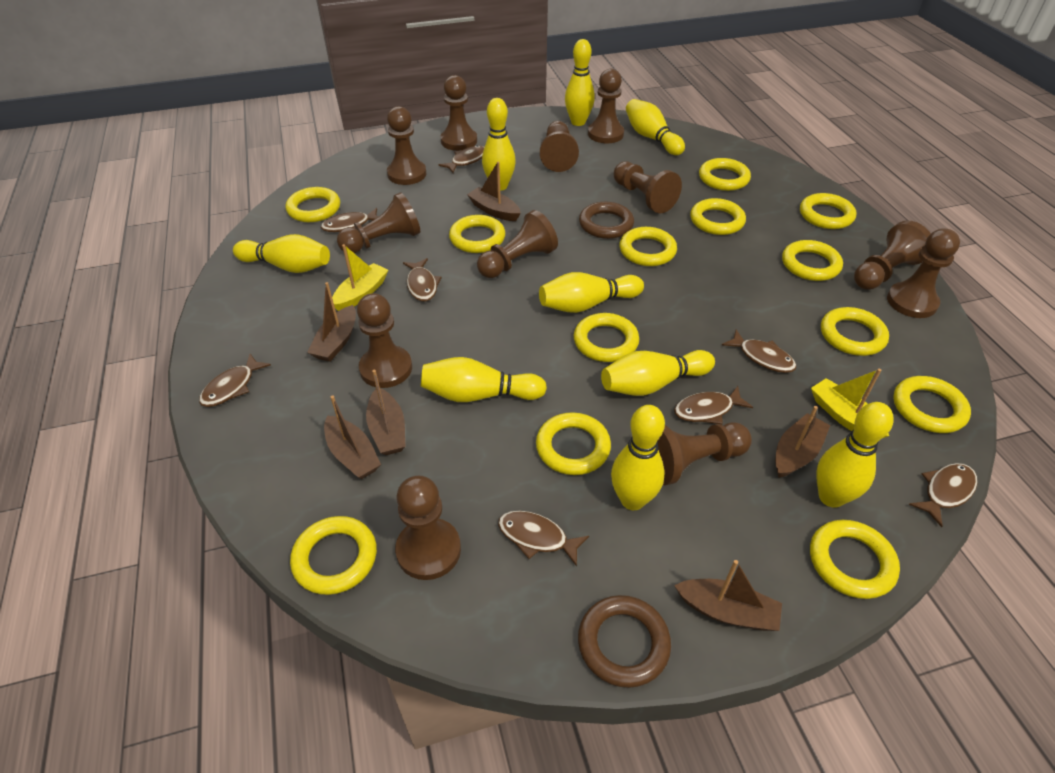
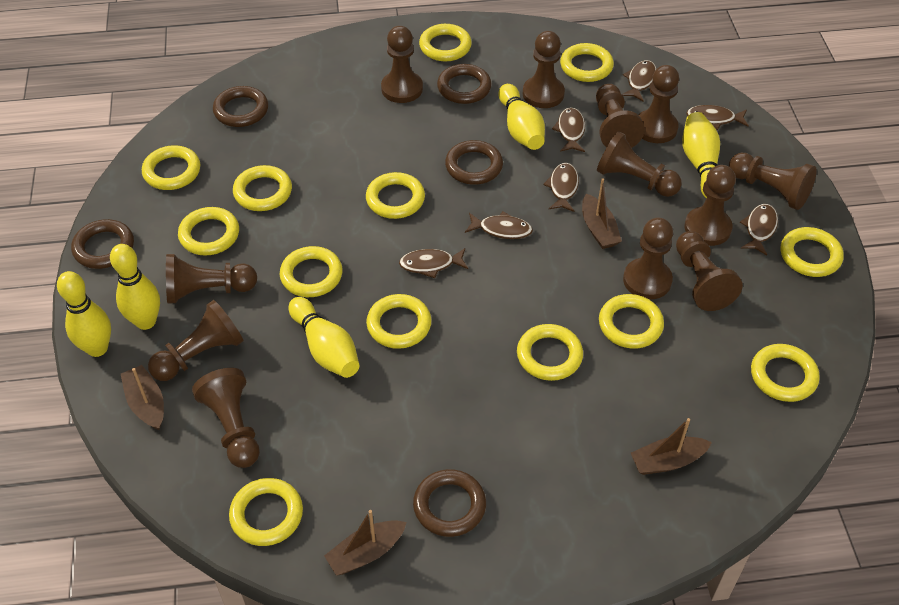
brown boat: [307,282,356,362] [324,395,381,479] [366,370,406,455] [467,161,521,221] [674,560,782,631] [775,406,830,478] = 6 -> [121,365,164,430] [324,510,407,576] [582,178,622,249] [631,418,712,475] = 4
brown fish: [199,354,271,407] [321,208,378,232] [403,258,442,301] [439,145,484,173] [498,511,589,566] [674,386,753,424] [722,330,797,373] [909,463,977,527] = 8 -> [399,248,468,278] [465,211,533,239] [543,163,579,212] [552,107,585,152] [622,60,657,101] [686,105,749,130] [740,204,778,255] = 7
brown ring: [578,595,671,688] [579,202,634,239] = 2 -> [71,219,134,269] [213,86,268,127] [413,469,486,537] [437,64,492,104] [445,140,503,185] = 5
yellow boat: [332,244,388,311] [811,369,889,438] = 2 -> none = 0
yellow bowling pin: [233,234,330,273] [421,357,547,402] [482,98,516,191] [539,272,644,313] [565,39,595,126] [601,350,715,396] [611,405,665,510] [626,99,685,155] [816,402,894,508] = 9 -> [57,271,111,357] [110,244,160,330] [289,297,359,378] [498,84,545,150] [682,112,720,198] = 5

